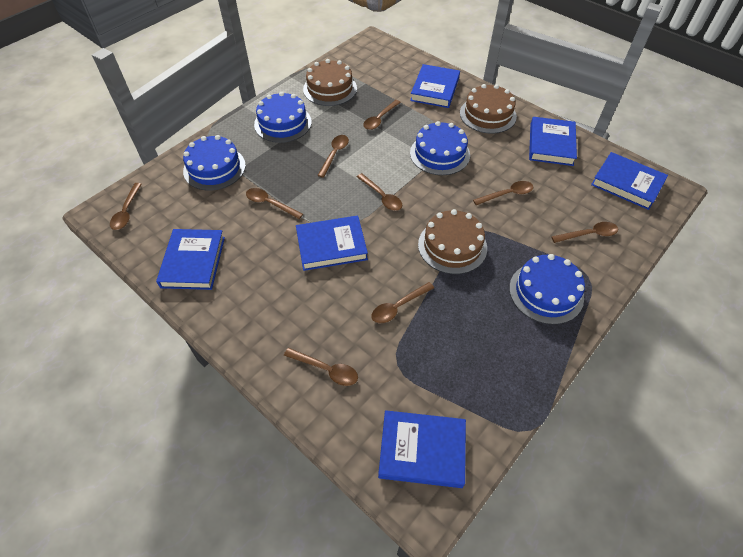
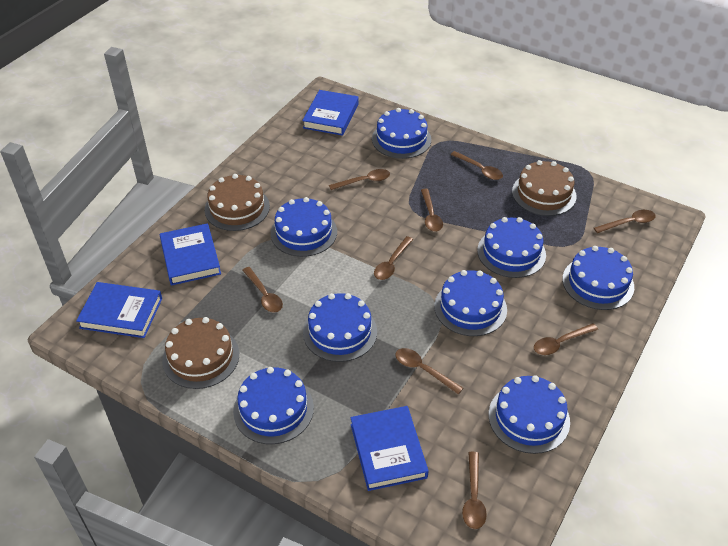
blue book: [156,229,225,290] [296,216,368,271] [378,410,466,488] [410,64,460,108] [529,117,577,166] [591,152,668,210] = 6 -> [76,282,162,338] [160,223,221,285] [302,90,359,136] [350,406,429,491] = 4
blue cake: [183,135,246,191] [254,92,312,143] [410,121,470,175] [509,254,585,325] = 4 -> [233,367,314,444] [271,197,337,257] [303,293,377,362] [372,108,431,159] [434,270,507,336] [477,217,546,278] [489,375,570,454] [562,246,634,310] = 8

